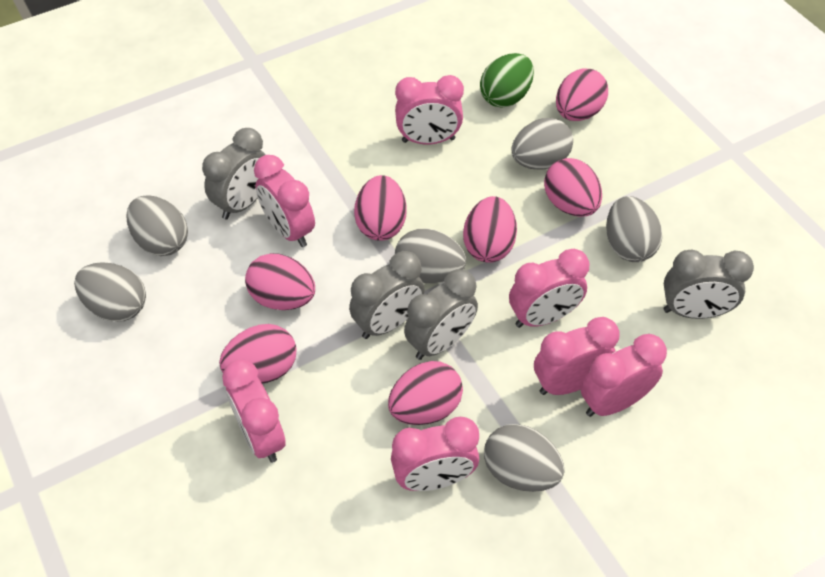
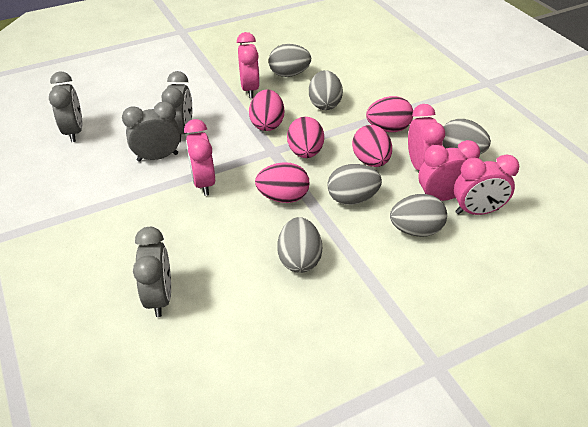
green egg: [480,53,534,108] = 1 -> none = 0
pink clock: [222,360,286,463] [254,155,315,247] [391,417,479,491] [395,75,464,145] [509,249,589,328] [534,317,620,395] [580,334,667,417] = 7 -> [184,119,215,196] [237,32,260,98] [408,104,445,170] [418,140,480,201] [454,154,519,215] = 5
pink egg: [219,324,297,383] [245,253,315,310] [354,175,407,241] [388,361,463,425] [463,196,517,263] [544,158,602,217] [556,69,608,121] = 7 -> [249,89,284,131] [255,162,309,203] [287,117,324,158] [352,125,392,167] [366,96,413,132] = 5

